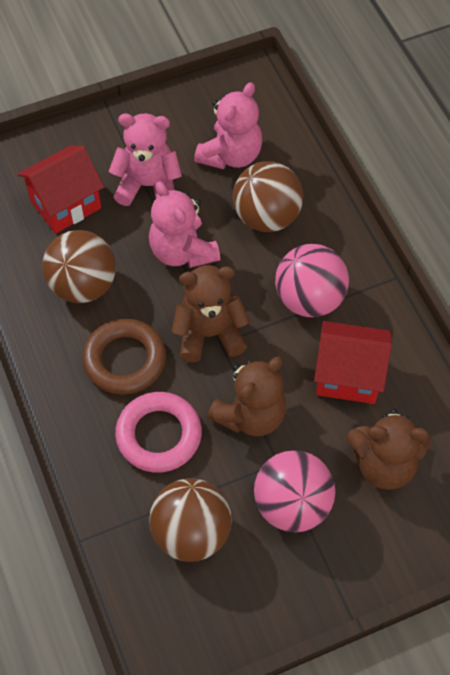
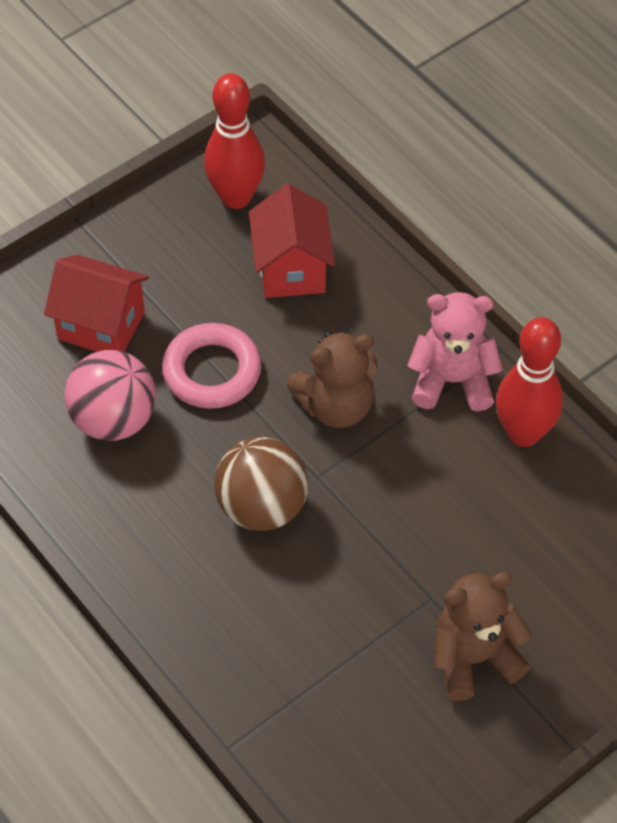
brown ball: [42,230,116,303] [149,478,232,562] [233,161,303,232] = 3 -> [214,437,308,531] = 1
brown ring: [83,319,166,395] = 1 -> none = 0
brown teddy bear: [172,265,250,363] [207,356,286,436] [347,409,431,490] = 3 -> [287,331,377,428] [434,572,532,701] = 2
pink ball: [254,450,335,532] [275,244,349,317] = 2 -> [64,350,156,441] = 1
pink teddy bear: [108,113,182,206] [149,181,220,268] [194,82,263,169] = 3 -> [407,292,503,412] = 1
red bowling pin: none = 0 -> [204,73,265,209] [496,317,563,447] = 2

